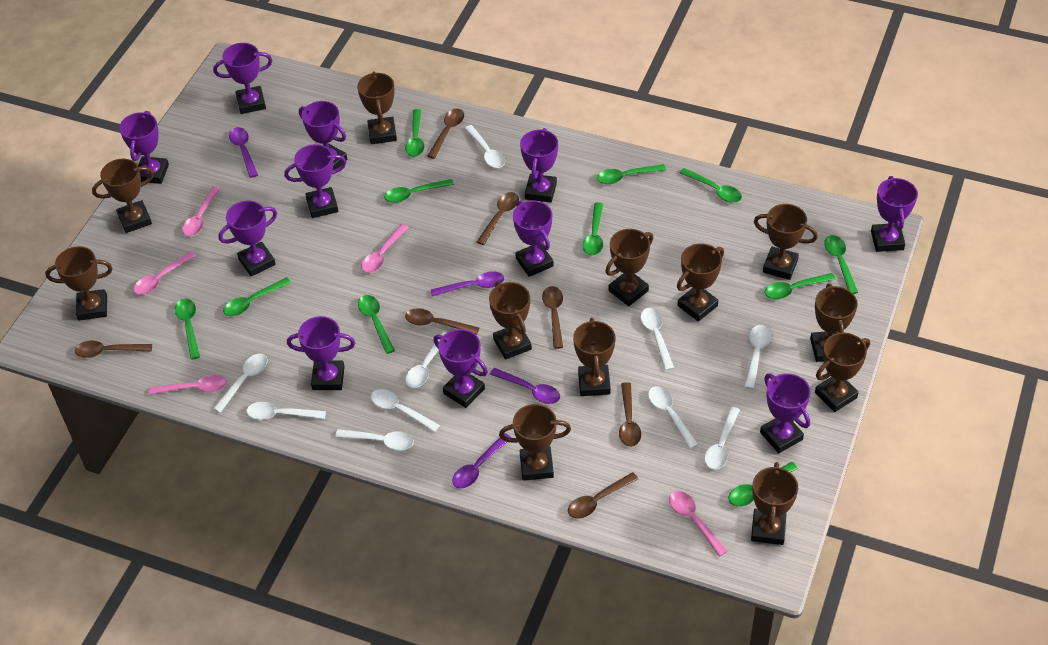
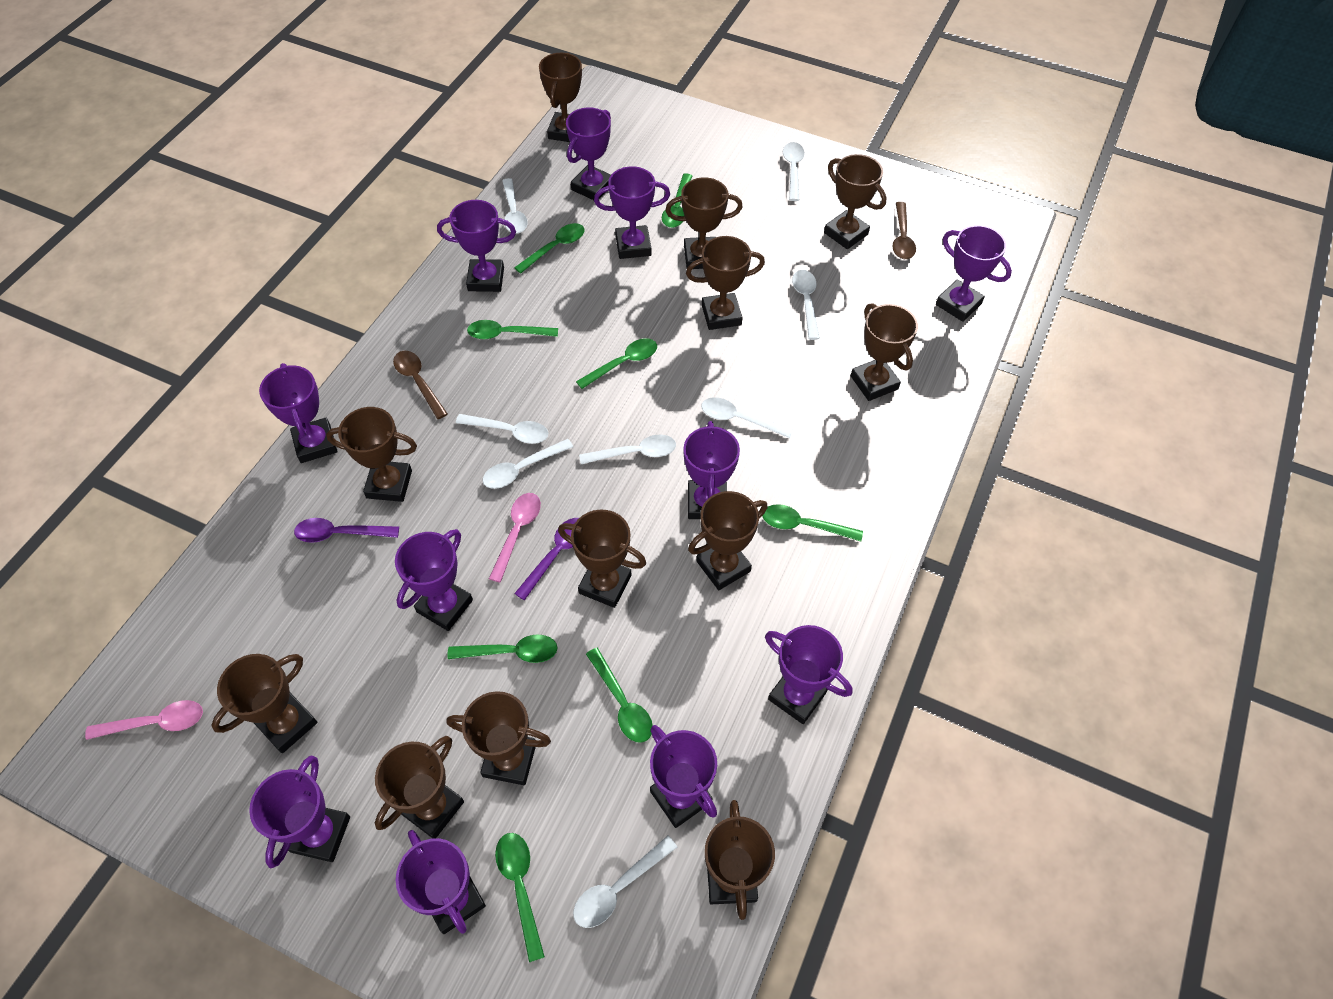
brown spoon: [75,341,152,358] [405,308,479,335] [427,109,464,159] [477,192,519,245] [542,286,563,349] [568,472,638,518] [619,382,641,447] = 7 -> [393,351,448,419] [892,202,916,259] = 2
green spoon: [175,299,200,359] [223,277,291,316] [358,295,395,354] [384,179,454,203] [405,109,425,157] [583,202,603,256] [597,164,666,184] [680,168,742,203] [728,462,798,506] [765,273,836,299] [824,235,858,294] = 11 -> [447,635,558,663] [467,320,558,339] [495,833,545,962] [514,223,585,273] [576,338,657,389] [586,648,653,743] [662,173,692,228] [762,504,863,542] = 8
pink spoon: [133,251,196,295] [149,375,227,395] [182,186,220,236] [361,224,409,273] [669,491,728,557] = 5 -> [85,700,203,740] [489,493,541,583] = 2
purple spoon: [229,127,258,178] [431,271,504,296] [452,433,512,488] [490,368,560,404] = 4 -> [294,518,399,543] [514,518,579,600] = 2
white spoon: [213,353,268,413] [247,402,326,420] [335,429,414,450] [371,389,440,432] [405,332,447,388] [465,125,505,168] [640,308,674,370] [648,386,699,449] [705,407,740,470] [744,325,771,389] = 10 -> [456,414,548,444] [483,439,573,489] [502,178,528,233] [573,836,677,928] [579,435,676,464] [701,397,793,438] [783,142,805,201] [792,270,820,340] = 8

